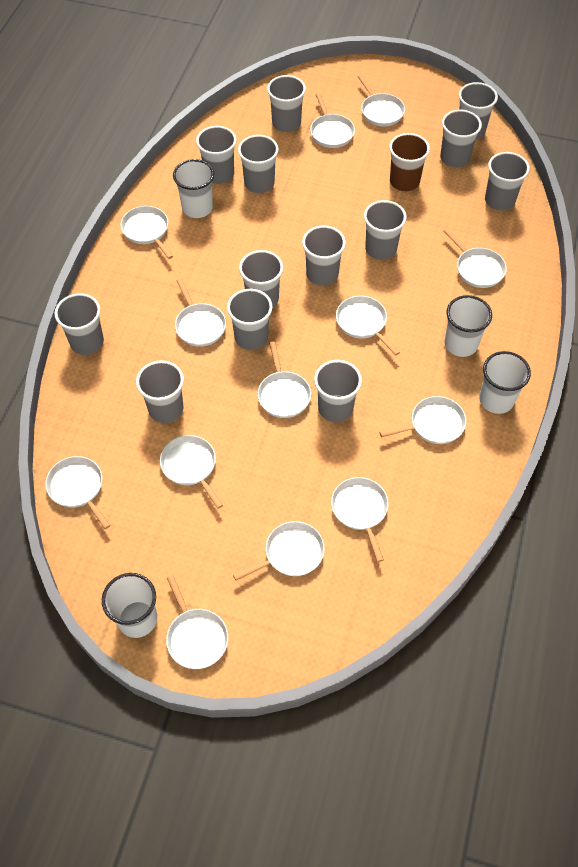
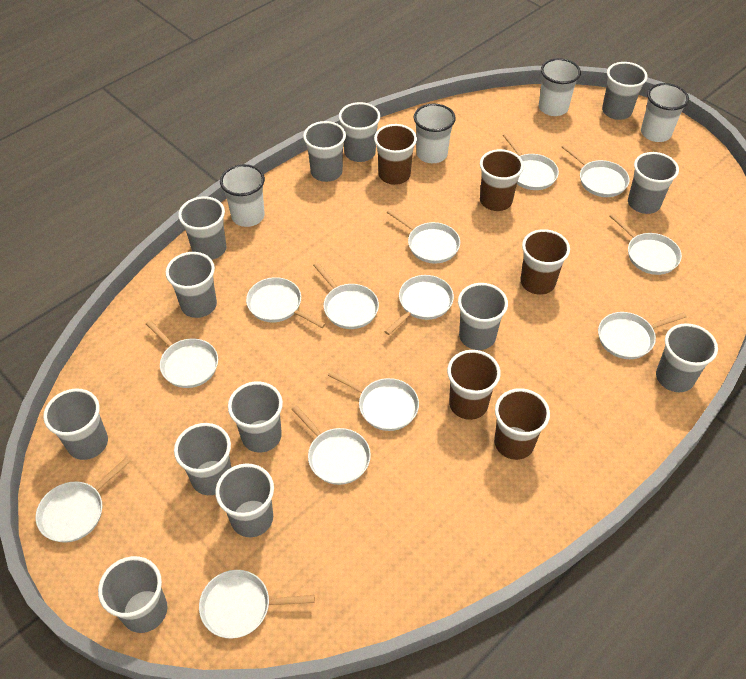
brown cup: [389,133,430,191] = 1 -> [374,124,417,185] [447,350,501,420] [480,149,524,211] [494,388,550,460] [520,229,570,295] = 5

